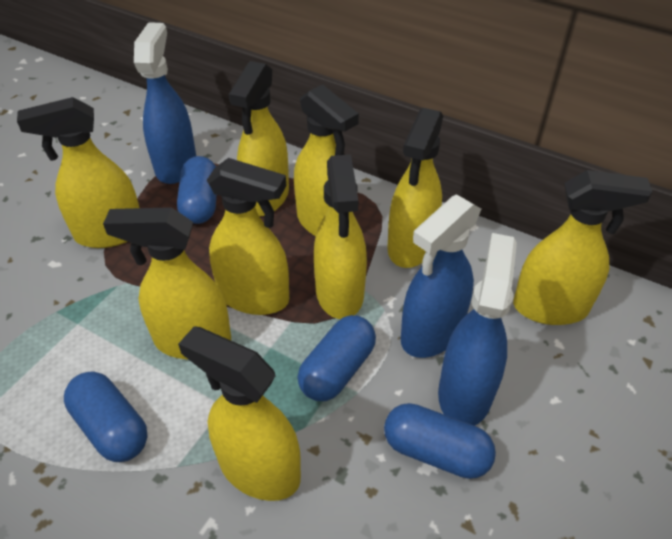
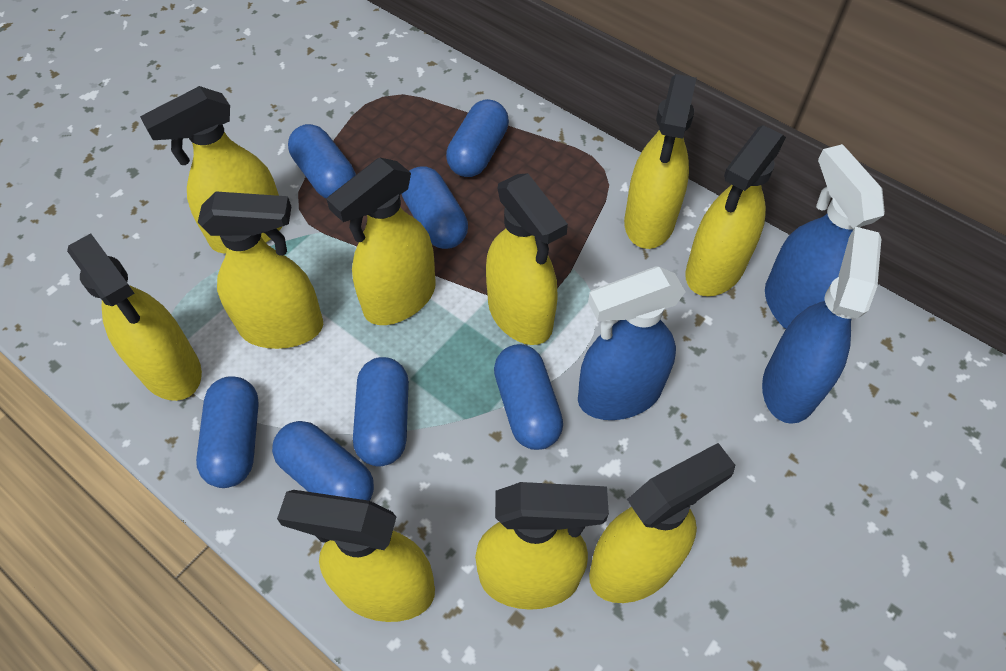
blue capsule: [64,372,148,462] [177,156,217,224] [297,315,376,401] [384,403,496,479] = 4 -> [196,376,259,488] [272,421,374,501] [288,124,356,199] [353,357,409,467] [402,166,468,249] [446,99,509,177] [494,344,563,450] = 7
yellow spray bottle: [17,97,139,248] [103,207,231,359] [178,326,301,501] [207,158,289,315] [228,61,289,216] [294,84,359,236] [314,155,367,319] [387,108,443,268] [513,170,653,325] = 9 -> [67,233,202,401] [140,86,283,254] [198,192,323,349] [277,490,435,622] [326,157,436,325] [475,482,609,610] [486,173,568,345] [589,443,735,603] [624,74,697,249] [685,125,786,296] = 10

